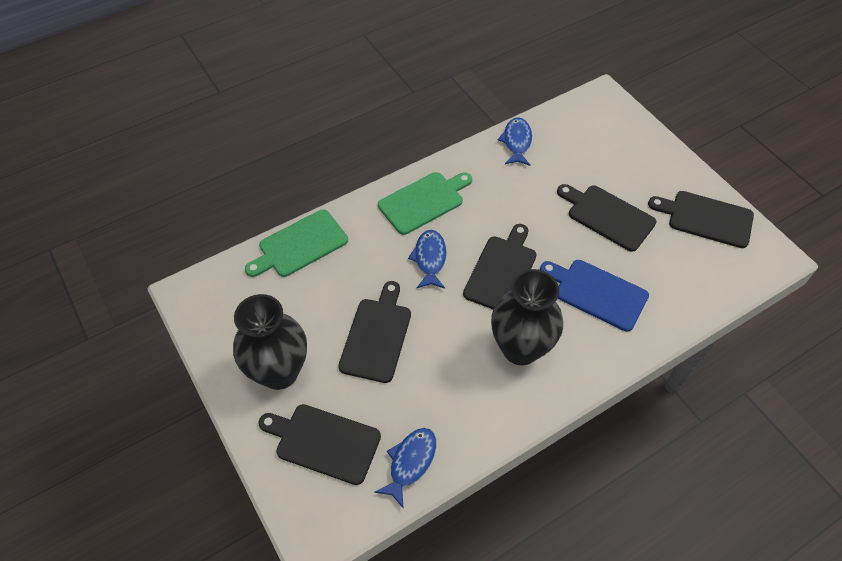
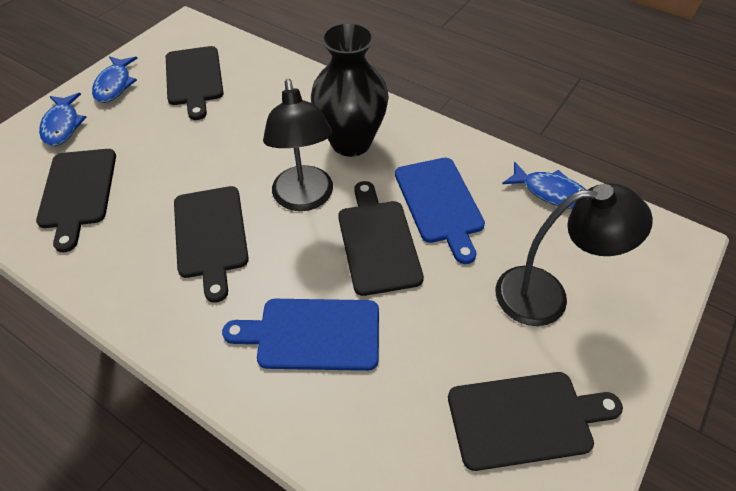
black lamp: none = 0 -> [263,79,333,211] [496,183,653,326] = 2
black vase: [233,294,307,390] [491,269,563,365] = 2 -> [311,22,389,157] = 1
blue cutting board: [540,260,649,332] = 1 -> [222,299,379,371] [395,158,485,264] = 2
green cutting board: [245,209,348,277] [378,172,472,235] = 2 -> none = 0

